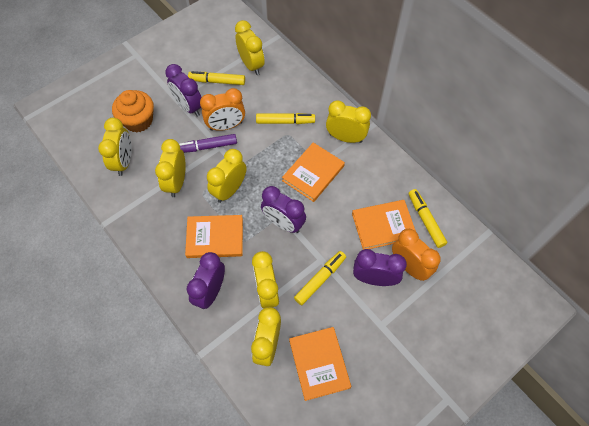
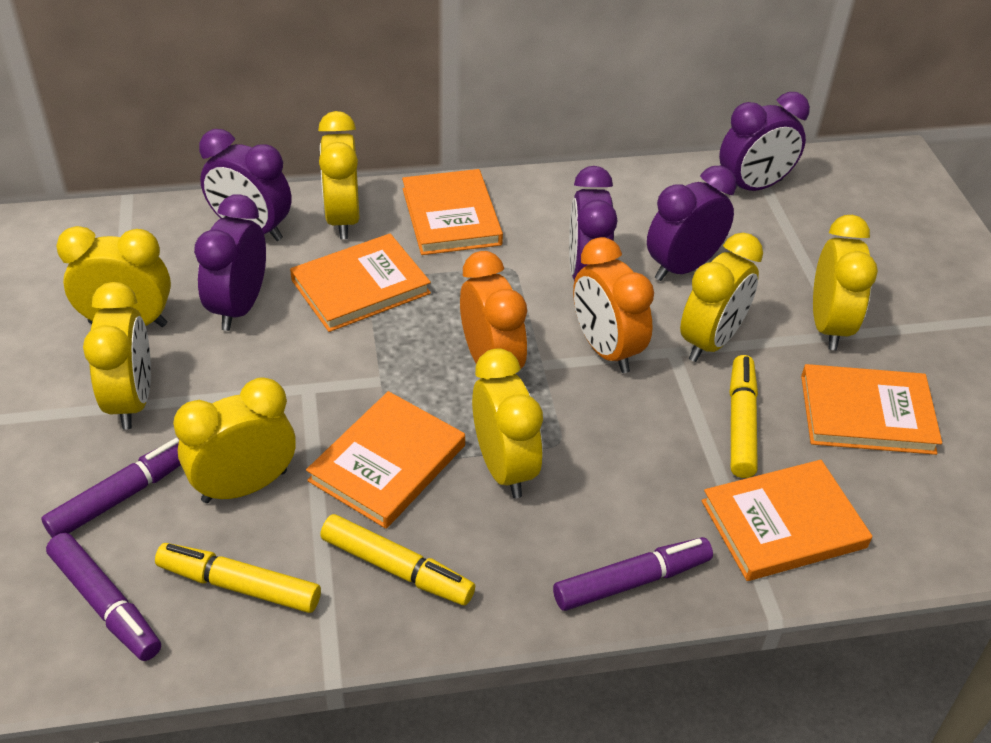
orange book: [185,215,243,258] [282,143,345,202] [289,327,351,401] [352,200,416,250] = 4 -> [290,234,431,332] [306,391,465,529] [402,169,503,255] [702,460,873,581] [801,364,942,455] = 5
orange cupcake: [112,90,154,133] = 1 -> none = 0
purple clock: [165,64,202,116] [187,252,225,309] [261,186,306,233] [353,249,407,286] = 4 -> [194,194,266,331] [199,129,292,241] [569,166,618,281] [647,166,736,281] [719,92,810,195] = 5
purple marker: [179,134,237,153] = 1 -> [41,438,181,538] [46,533,161,661] [553,537,713,611] = 3
yellow marker: [188,71,245,85] [256,113,315,124] [294,251,346,305] [409,189,447,248] = 4 -> [155,543,321,613] [320,514,475,605] [730,355,758,478] = 3

